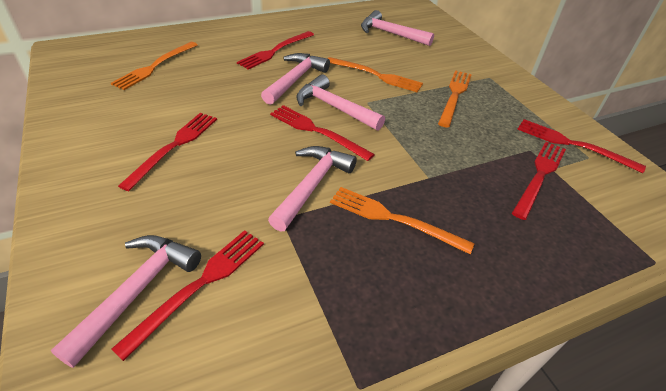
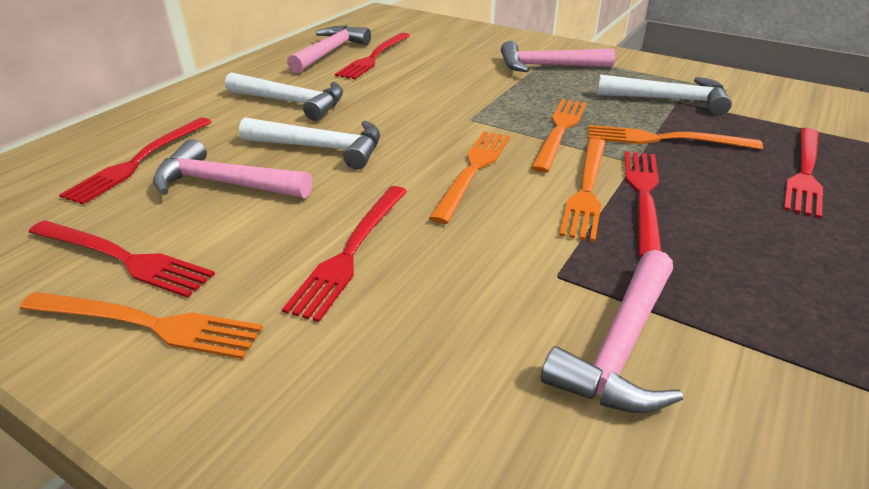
orange fork: [111,42,198,90] [327,57,423,92] [330,187,475,254] [438,70,472,128] = 4 -> [19,292,263,359] [429,131,510,224] [531,99,587,173] [559,138,606,242] [588,125,763,150] = 5
pink hammer: [51,235,201,368] [261,53,330,105] [268,146,357,232] [296,74,385,130] [361,10,434,46] = 5 -> [153,139,312,198] [287,25,371,73] [501,41,615,72] [541,250,683,413] = 4
white hammer: none = 0 -> [225,72,343,121] [239,117,380,170] [597,74,732,115] = 3

